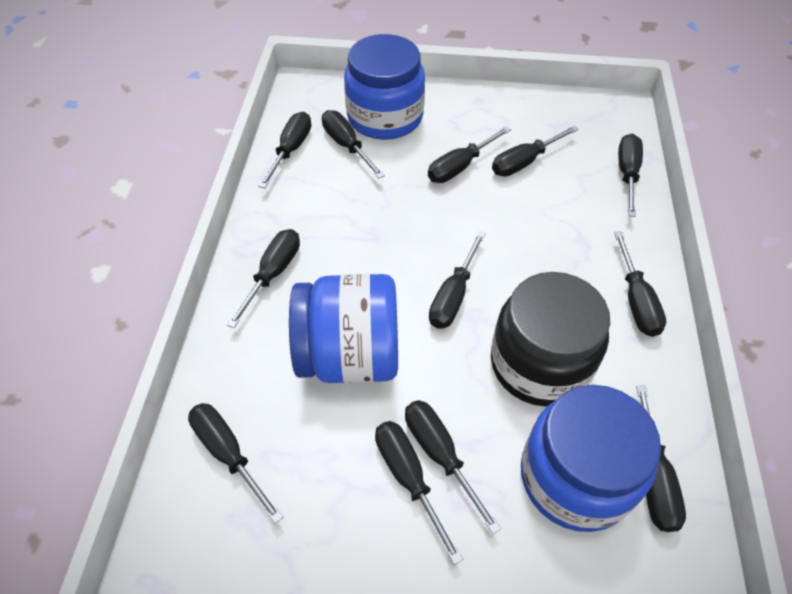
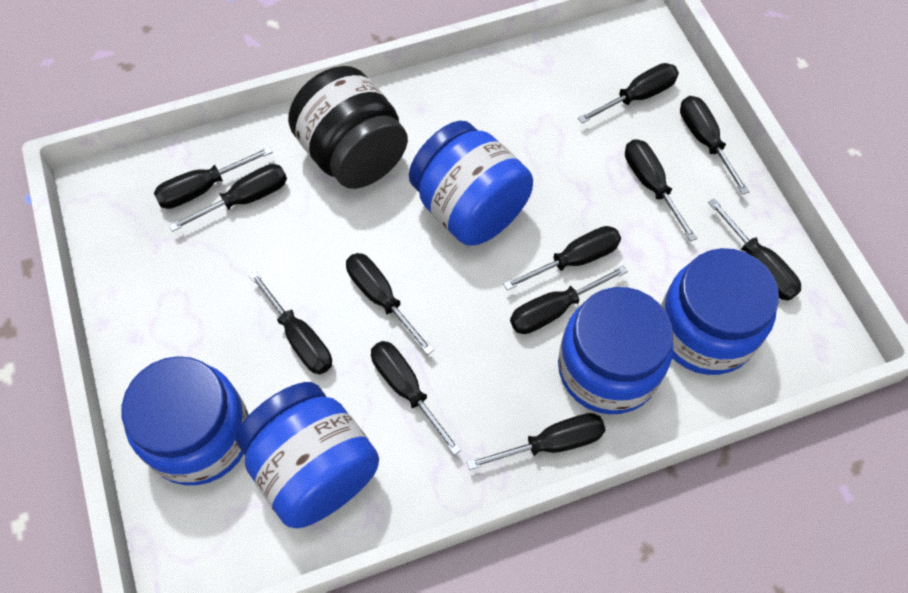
blue jar: [289,274,398,383] [344,34,425,140] [521,385,661,532] = 3 -> [122,356,249,485] [236,382,379,528] [409,121,533,246] [558,287,673,414] [661,248,779,375] = 5

